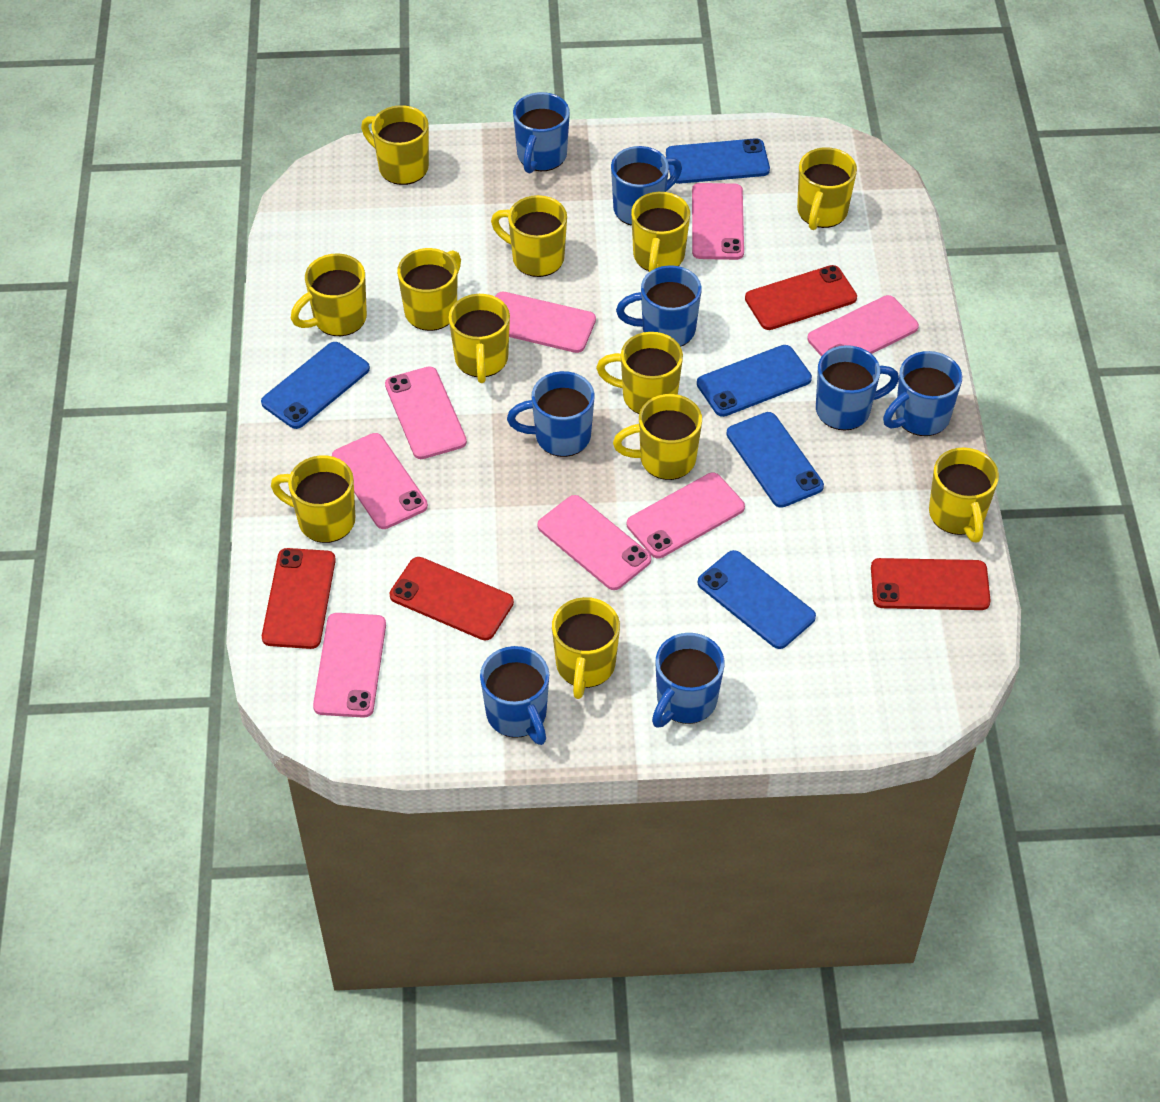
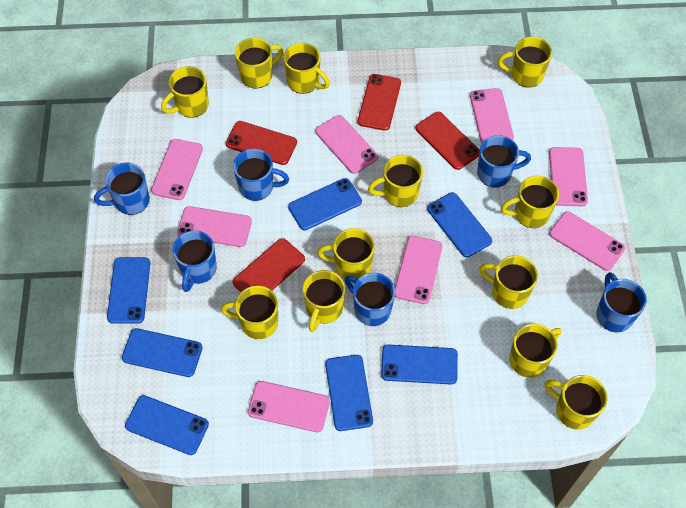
blue mug: [480,646,549,745] [507,371,595,457] [513,92,570,173] [611,146,682,226] [616,265,702,347] [652,633,725,728] [816,345,899,430] [883,351,962,436] = 8 -> [94,163,150,215] [173,230,217,292] [233,149,289,201] [344,273,395,326] [477,135,531,188] [596,272,647,332] = 6
blue phone: [261,342,370,429] [666,138,770,184] [697,345,812,417] [698,550,816,649] [726,412,824,508] = 5 -> [107,257,150,324] [122,328,203,377] [125,395,209,455] [288,178,362,230] [325,355,373,431] [381,345,458,385] [427,192,492,258] = 7

